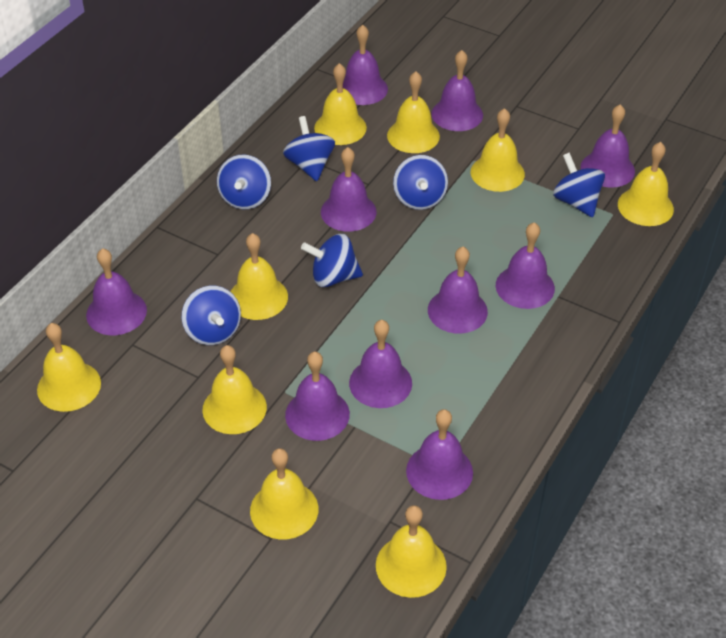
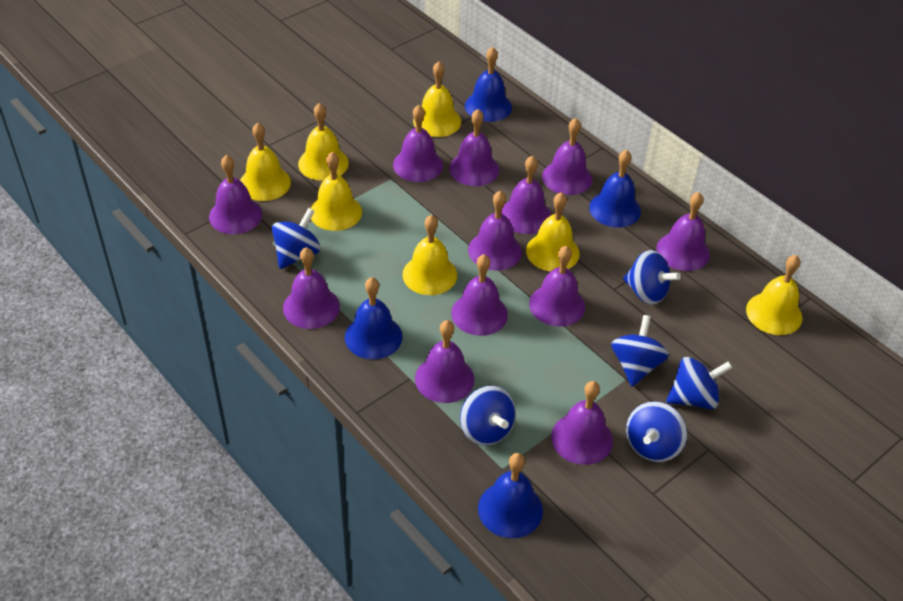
blue bell: none = 0 -> [345,277,403,360] [465,47,512,122] [478,453,543,538] [589,149,641,228] = 4
purple bell: [86,248,147,335] [285,351,350,441] [321,147,376,232] [343,25,388,105] [349,320,412,408] [406,409,473,500] [428,247,488,334] [431,50,483,131] [496,222,555,309] [581,104,635,188] = 10 -> [209,155,262,234] [283,247,340,329] [393,105,443,182] [415,320,474,403] [449,109,499,186] [451,254,508,336] [468,191,522,270] [501,156,551,234] [529,246,585,327] [542,118,592,195] [551,381,613,465] [656,192,710,271] = 12
yellow bell: [37,323,101,412] [202,345,267,434] [230,233,288,320] [250,448,318,540] [314,63,367,145] [376,505,447,598] [387,71,440,153] [471,108,525,192] [618,142,674,226] = 9 -> [240,123,291,201] [298,103,349,181] [311,152,362,231] [402,215,457,295] [413,62,461,137] [526,192,580,271] [746,255,803,335] = 7

